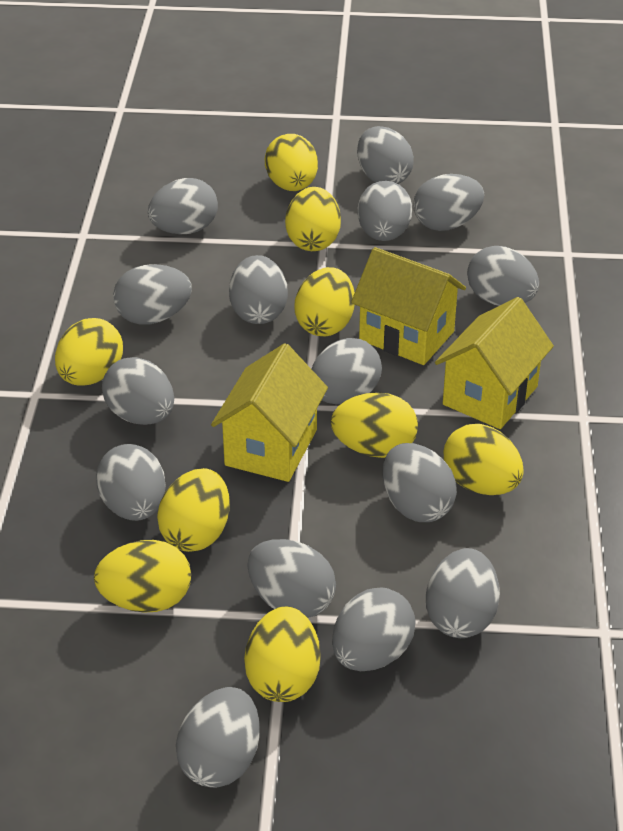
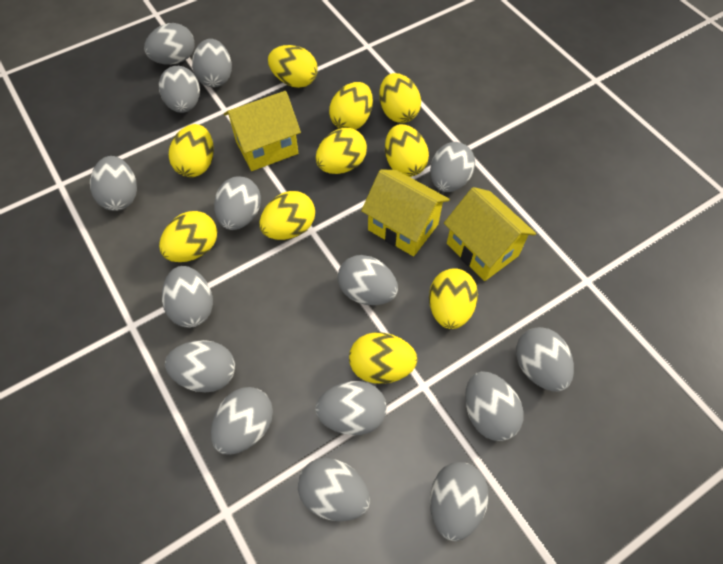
yellow egg: [55,318,123,386] [94,540,191,613] [157,468,230,552] [244,607,320,702] [265,134,318,191] [285,187,341,251] [294,267,355,336] [331,392,418,458] [444,424,524,495] = 9 -> [159,211,217,262] [169,124,214,177] [259,191,315,240] [268,45,318,88] [316,128,367,174] [329,82,373,130] [349,332,417,384] [379,73,421,123] [385,124,429,177] [429,268,478,329] = 10

